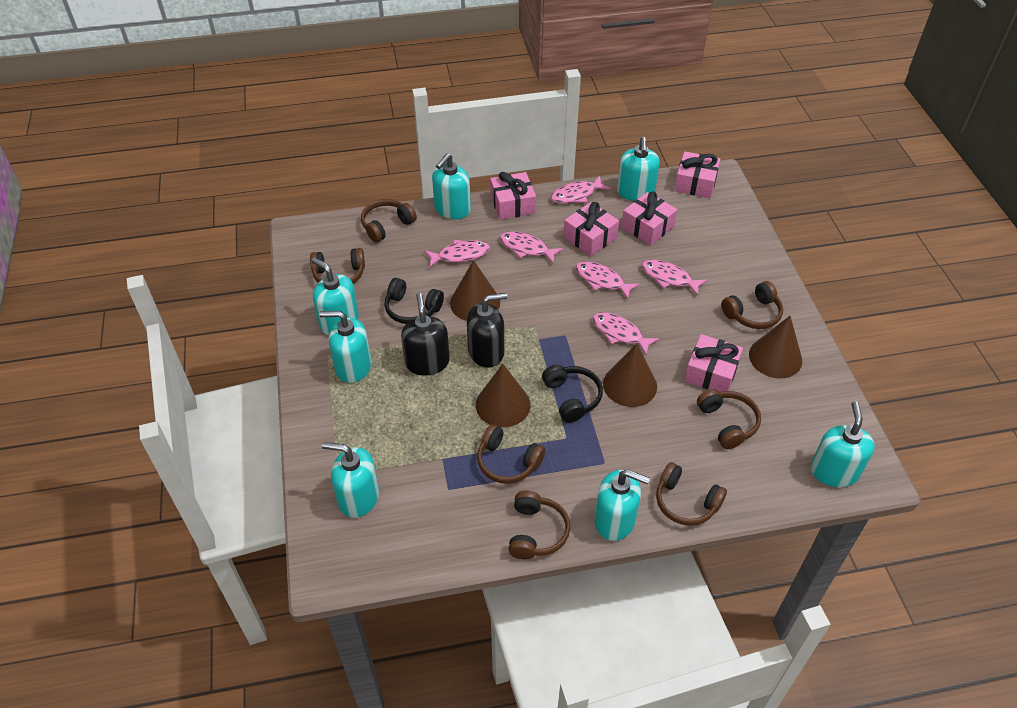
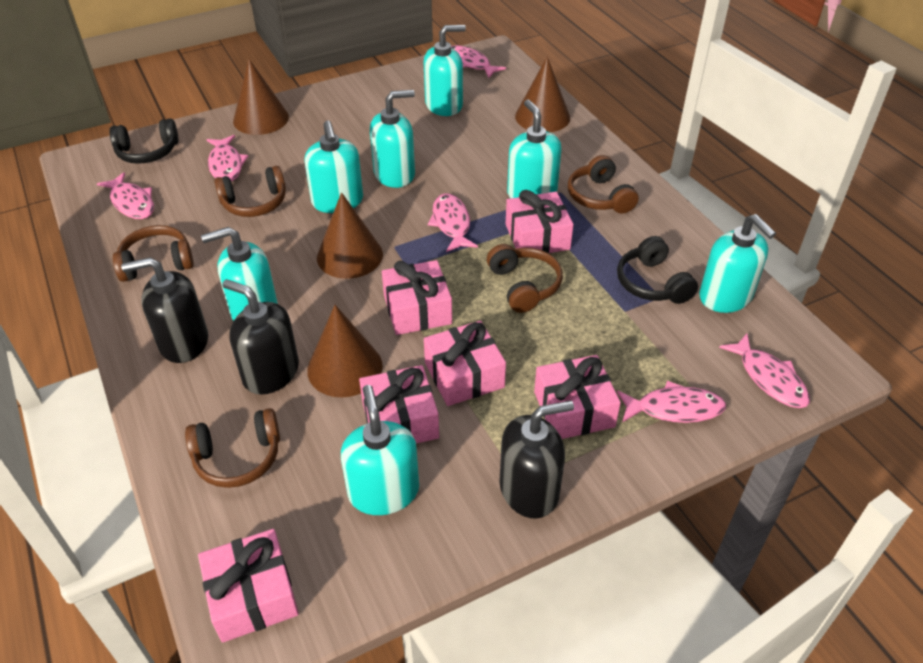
black soap dispenser: [401,293,450,376] [467,293,507,368] = 2 -> [121,257,208,363] [223,279,299,395] [499,401,574,519] = 3
brown headphones: [310,248,365,284] [361,199,417,243] [477,424,545,484] [508,491,570,559] [656,462,727,526] [697,389,761,449] [721,281,783,329] = 7 -> [113,225,194,282] [185,408,280,488] [214,166,286,217] [487,244,563,313] [568,155,639,214] = 5
pink gift: [490,172,536,220] [563,202,619,256] [621,192,677,245] [674,151,720,198] [684,334,743,392] = 5 -> [198,529,299,642] [359,365,439,443] [382,260,452,335] [424,321,506,406] [506,190,574,258] [534,355,621,439] = 6

